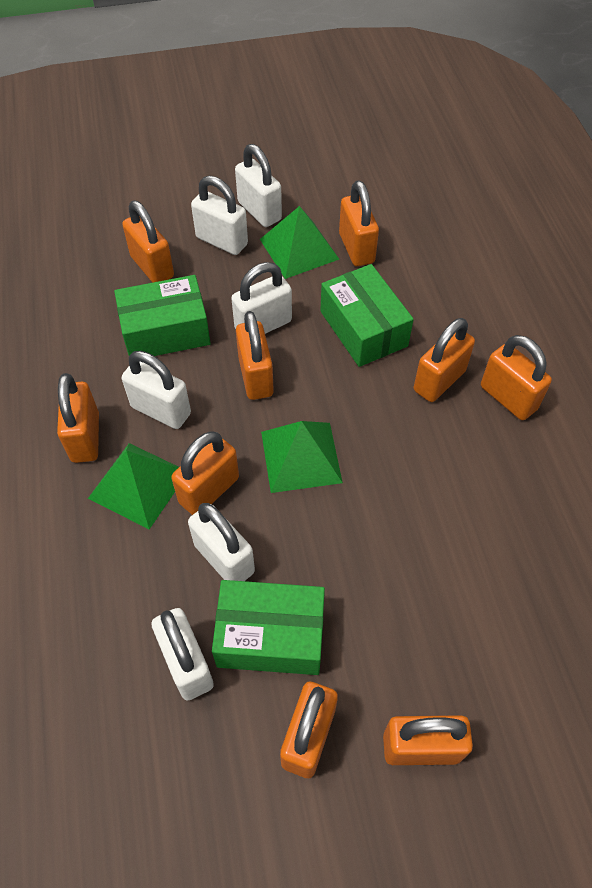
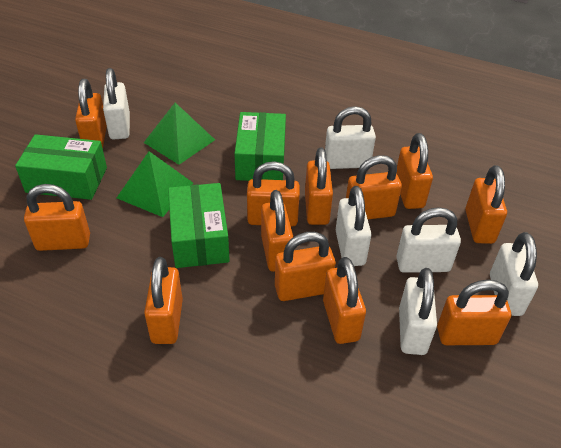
green pyramid: [88,443,179,529] [260,206,339,279] [261,421,343,493] = 3 -> [117,151,193,217] [144,103,215,165] = 2
orange padlock: [57,373,99,463] [122,200,174,283] [171,431,239,515] [236,311,274,400] [280,682,338,778] [339,180,379,266] [383,715,473,765] [414,318,475,402] [481,335,552,420] = 9 -> [24,184,90,251] [75,79,107,148] [144,257,183,344] [247,161,300,226] [261,190,293,272] [275,232,336,301] [305,147,333,225] [323,257,366,344] [346,155,402,219] [397,133,433,209] [437,280,511,345] [465,165,507,244] = 12

